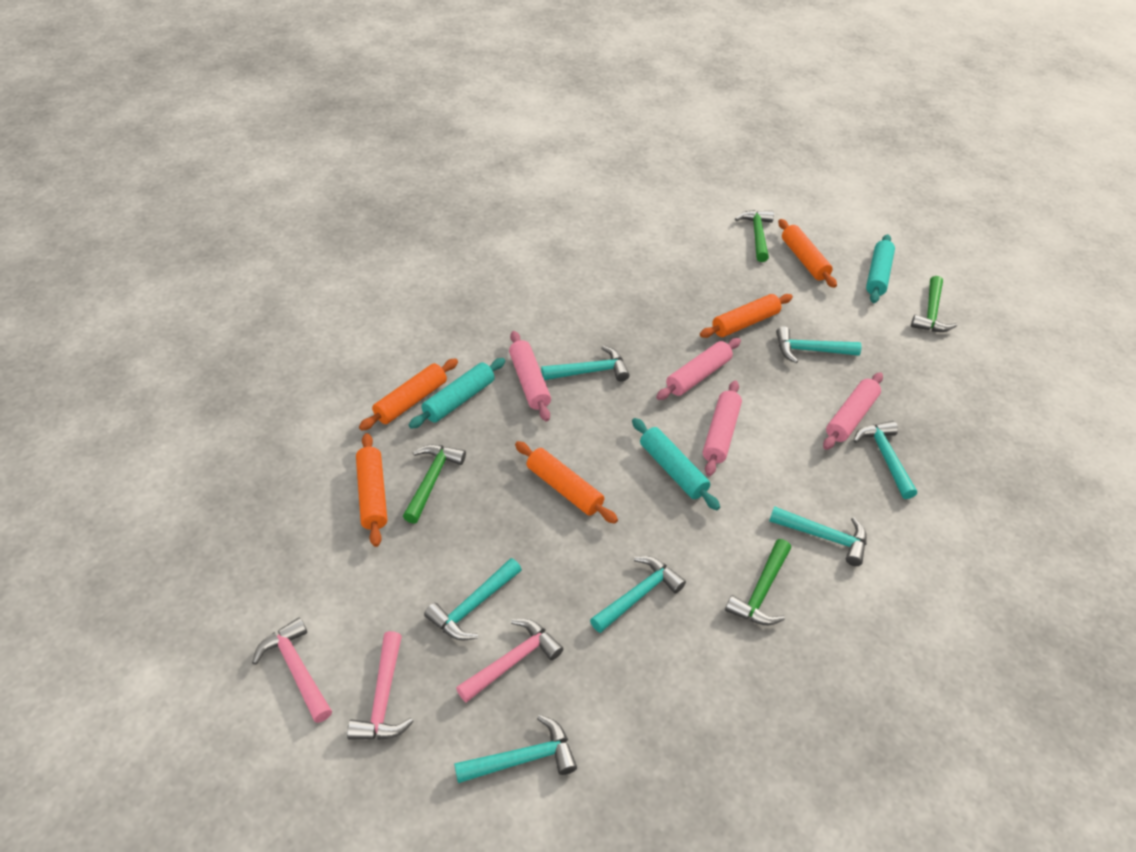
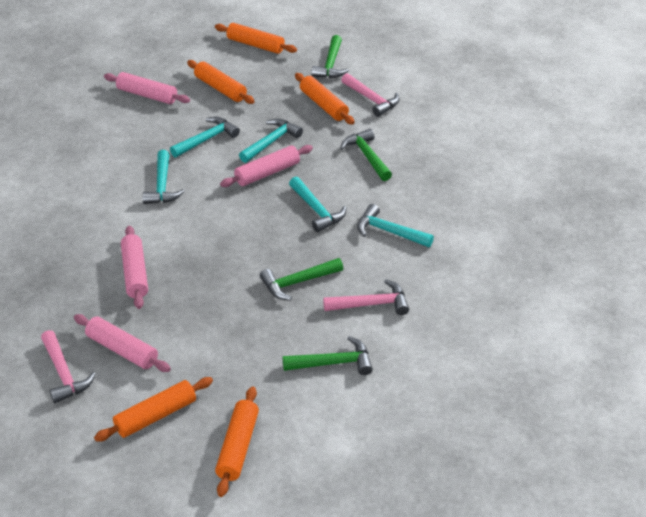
turquoise hammer: [424,558,522,641] [454,715,577,783] [541,346,630,382] [590,556,686,633] [769,506,867,566] [776,326,862,363] [853,421,917,499] = 7 -> [143,150,185,204] [170,117,240,158] [239,119,303,163] [289,177,346,232] [357,204,434,247] = 5
turquoise rolling pin: [409,358,505,429] [632,418,720,510] [866,234,895,303] = 3 -> none = 0

